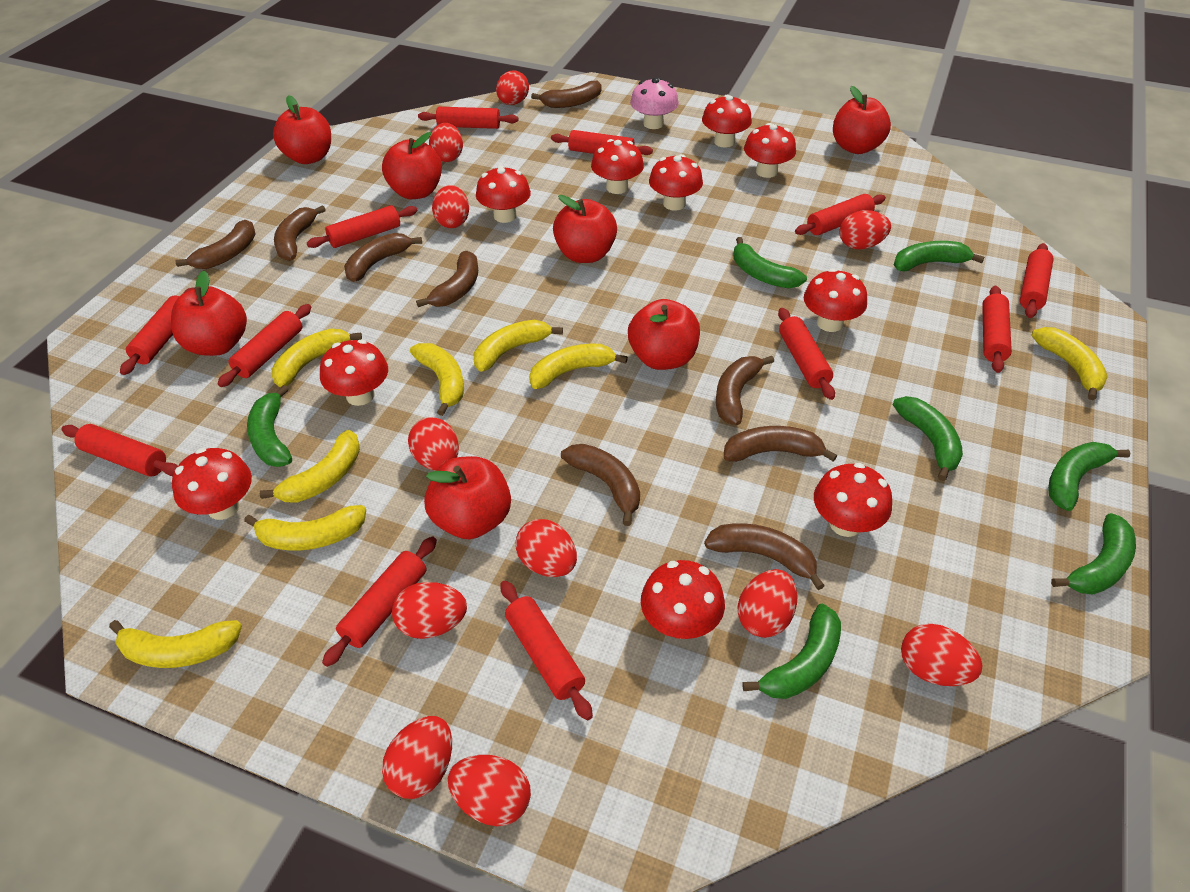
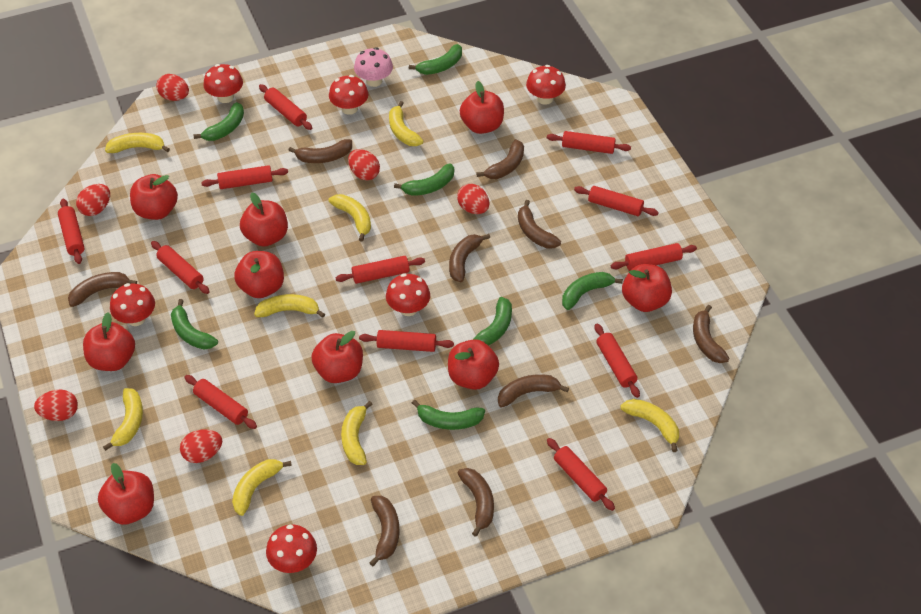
red apple: [171,271,247,356] [273,95,331,164] [382,132,442,199] [424,456,511,539] [553,195,617,263] [628,299,700,370] [833,86,891,154] = 7 -> [83,312,135,371] [98,463,154,525] [130,174,178,220] [234,251,284,298] [240,193,288,247] [311,331,363,383] [448,339,499,390] [460,81,504,134] [622,264,672,312] = 9
red egg: [382,716,452,799] [392,582,467,639] [408,417,459,471] [429,123,463,162] [432,185,469,228] [448,755,531,826] [496,70,529,105] [515,519,577,577] [738,569,798,638] [839,210,891,250] [901,624,983,686] = 11 -> [34,389,78,421] [76,184,110,216] [156,74,189,101] [180,429,222,463] [348,149,380,180] [457,184,489,214] = 6
red mushroom: [172,448,252,520] [320,339,388,406] [476,165,531,223] [591,139,644,194] [641,560,725,639] [649,154,703,211] [702,95,752,148] [744,123,796,178] [804,268,867,332] [814,463,892,537] = 10 -> [110,283,155,326] [203,64,243,103] [266,525,317,573] [329,75,368,115] [386,273,430,316] [526,65,566,105] = 6

